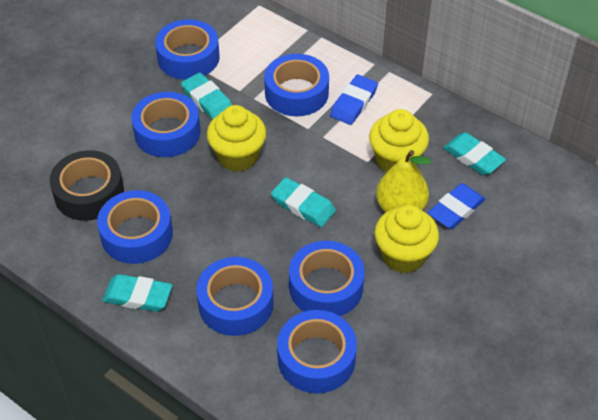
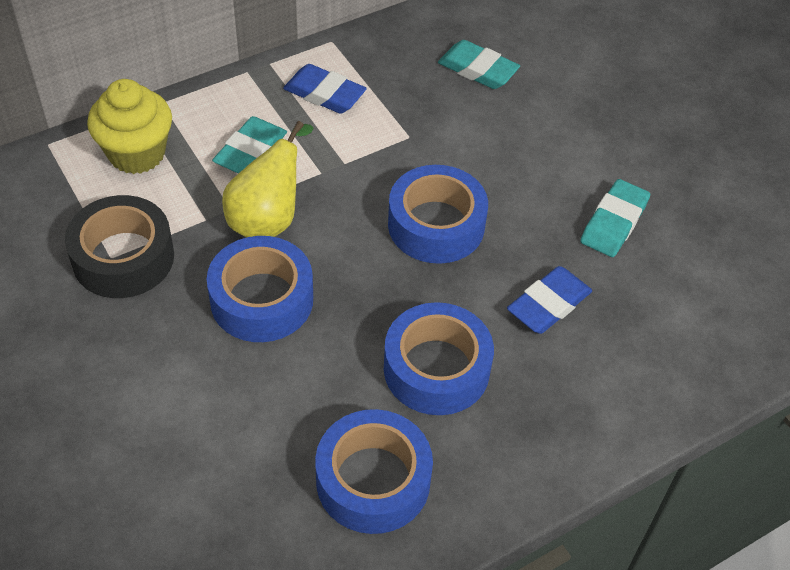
blue tape: [97,190,173,264] [131,92,200,157] [155,19,220,80] [196,257,274,336] [264,54,329,116] [277,310,357,393] [289,241,365,316] = 7 -> [207,236,313,342] [315,409,433,534] [384,302,494,415] [388,165,488,264] = 4
turquoise eraser: [102,274,172,312] [181,72,232,120] [271,177,336,227] [443,132,506,175] = 4 -> [212,116,287,174] [438,40,520,89] [580,179,650,257] = 3
yellow cupcake: [207,105,266,171] [369,109,429,173] [374,205,439,273] = 3 -> [87,79,172,174] = 1

